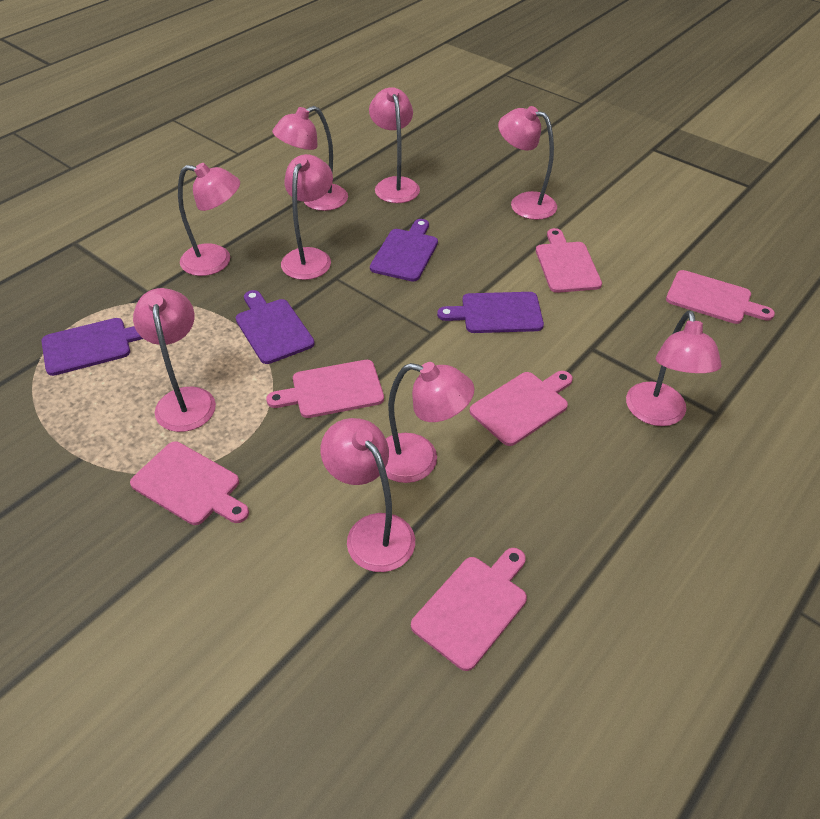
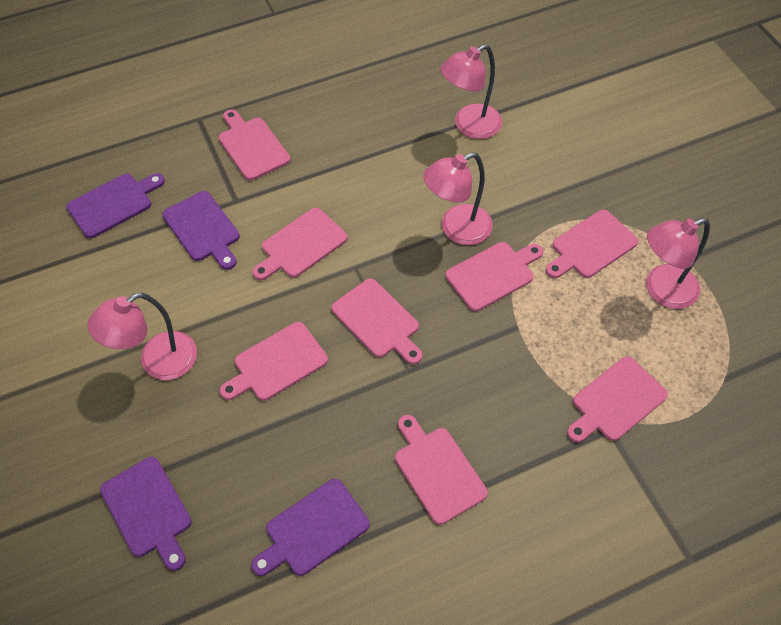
pink cutting board: [130,442,249,525] [266,360,384,418] [411,548,527,671] [470,371,573,446] [536,228,602,293] [666,270,775,324] = 6 -> [218,109,290,180] [220,322,328,401] [253,208,348,281] [331,279,422,365] [395,415,488,525] [445,242,543,311] [546,210,638,278] [567,356,668,443] = 8
pink lamp: [133,288,216,432] [178,163,240,276] [272,106,348,211] [281,154,333,280] [321,418,415,572] [369,87,420,203] [385,362,474,483] [498,106,557,220] [626,311,721,426] = 9 -> [87,293,197,380] [423,152,493,245] [440,44,502,139] [646,218,710,309] = 4

